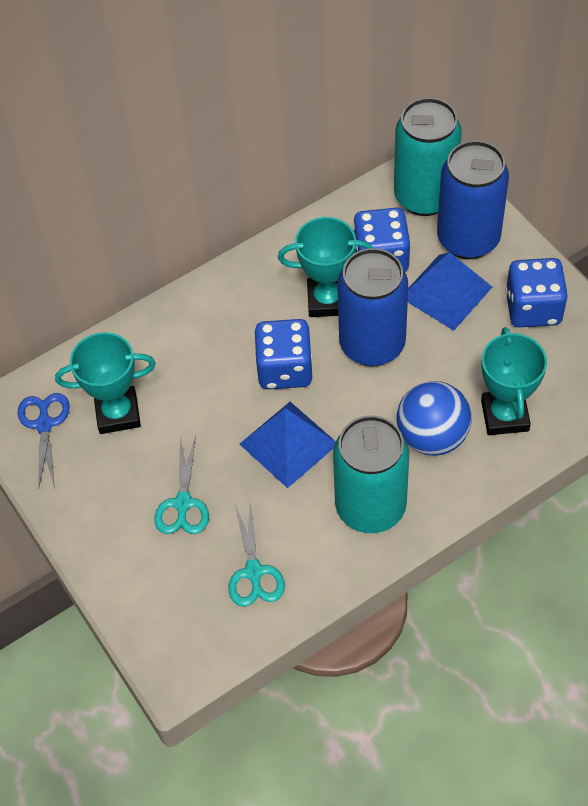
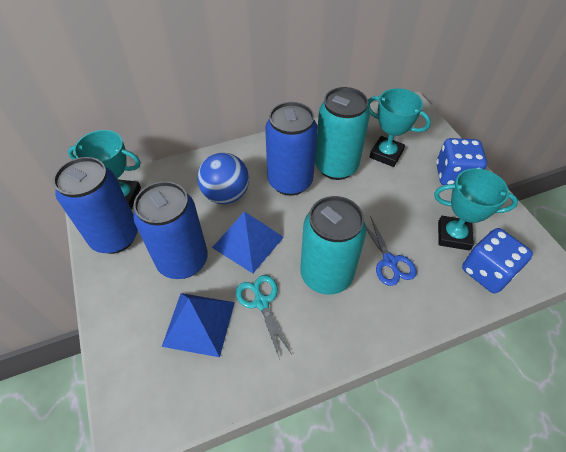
blue can: [337,248,408,366] [437,140,509,259] = 2 -> [53,157,138,254] [133,181,208,279] [265,102,318,196] = 3
blue dice: [254,319,312,389] [353,208,411,272] [505,258,568,327] = 3 -> [436,138,487,185] [462,228,533,293] = 2
turquoise scissors: [154,435,209,534] [228,501,285,607] = 2 -> [236,275,292,360] = 1

